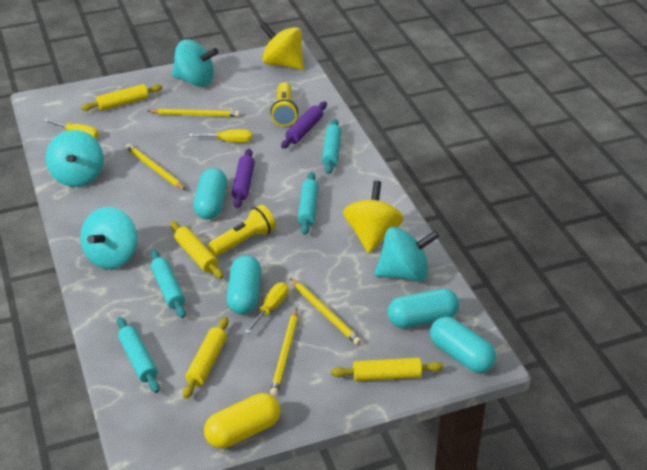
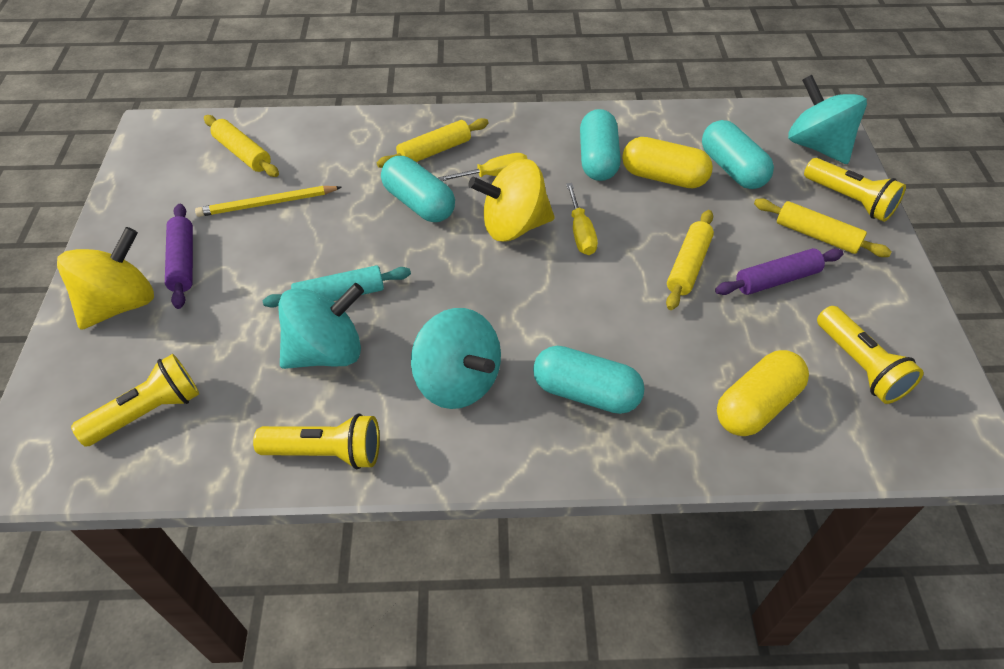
turquoise rolling pin: [117,317,160,393] [150,249,186,318] [298,172,319,235] [322,119,341,174] = 4 -> [263,265,411,308] = 1
turquoise spinning top: [46,130,104,187] [80,207,137,269] [172,39,219,87] [374,227,440,282] = 4 -> [278,283,364,369] [411,308,501,409] [788,75,867,164] = 3
yellow capsule: [204,393,280,448] = 1 -> [622,137,713,188] [717,350,809,436] = 2
yellow flashlight: [208,204,276,256] [270,82,298,126] = 2 -> [71,354,199,447] [253,414,380,469] [804,158,906,222] [817,306,924,404] = 4
yellow pencil: [126,144,186,190] [148,109,240,117] [270,308,298,396] [290,278,361,345] = 4 -> [195,186,342,217] = 1
yellow screwdriver: [44,119,99,139] [189,129,252,142] [245,282,288,334] = 3 -> [438,153,527,181] [566,183,598,255] = 2

